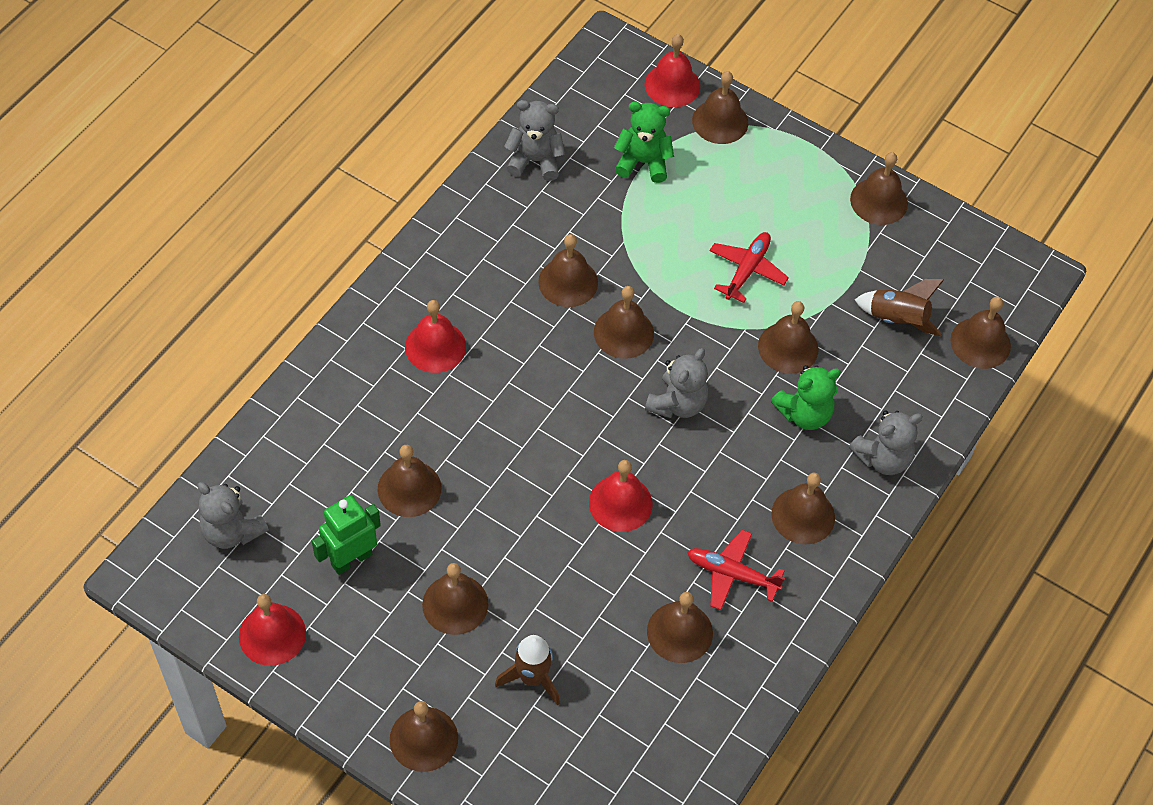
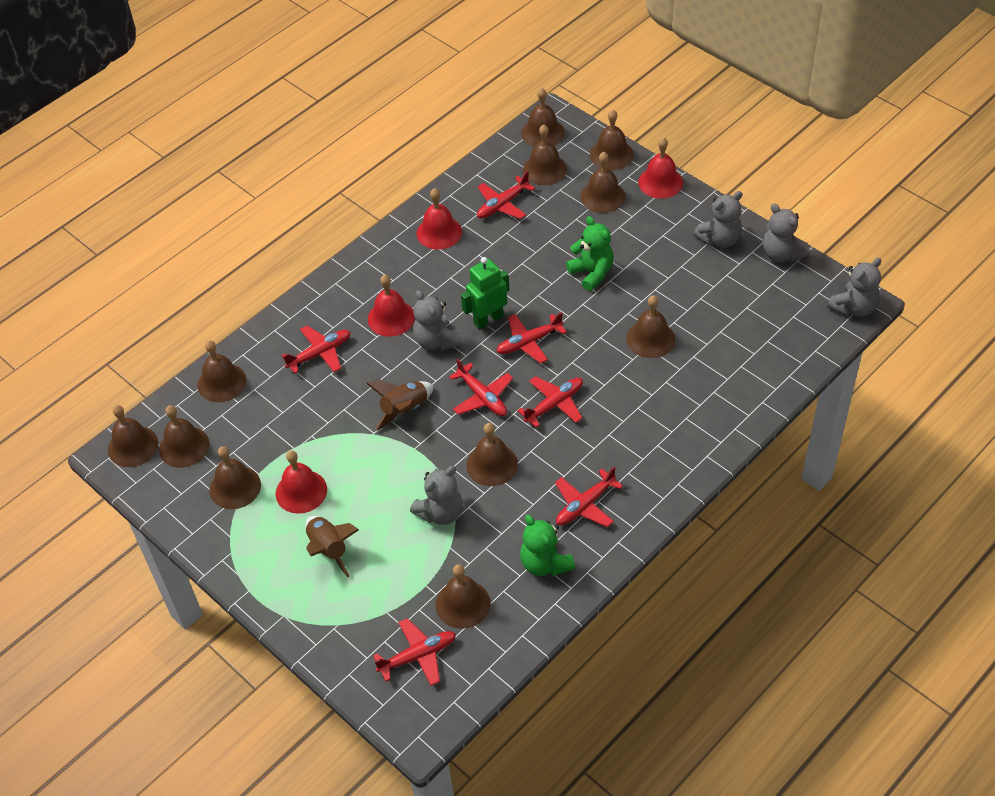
grey teddy bear: [197,482,269,549] [504,100,565,181] [645,348,708,418] [849,411,923,475] = 4 -> [410,466,463,525] [413,290,462,351] [693,191,743,248] [763,203,810,262] [827,258,881,316] = 5
red plane: [687,530,785,610] [710,232,789,303] = 2 -> [281,326,350,373] [373,618,456,686] [449,358,513,416] [477,171,535,219] [496,312,567,364] [517,376,583,428] [555,466,623,527] = 7

